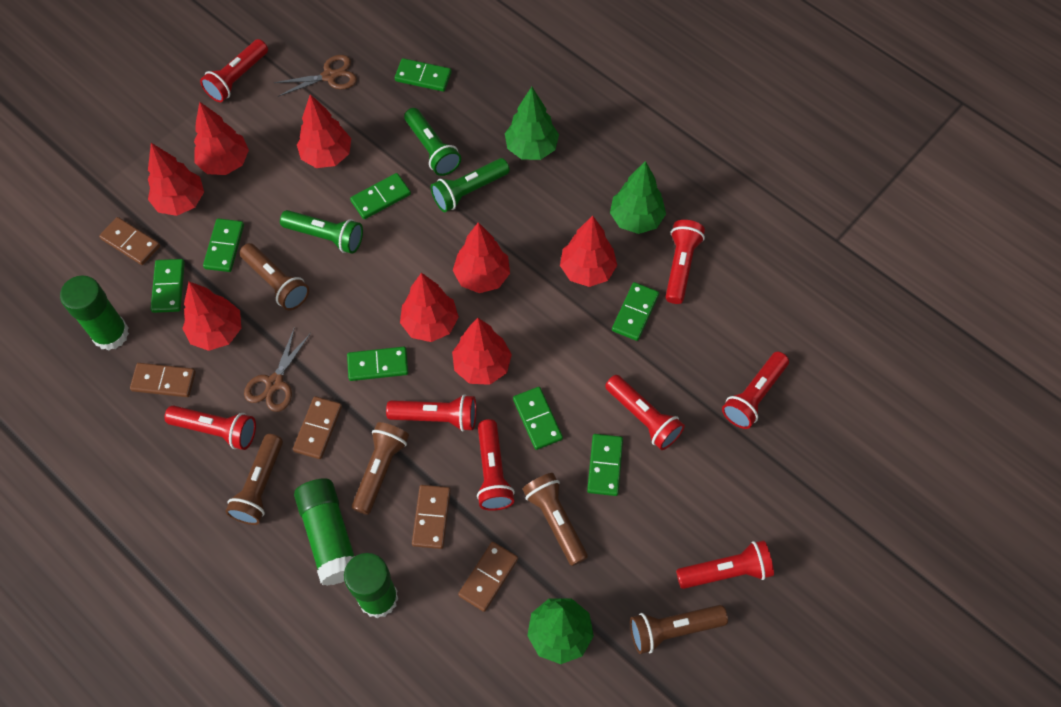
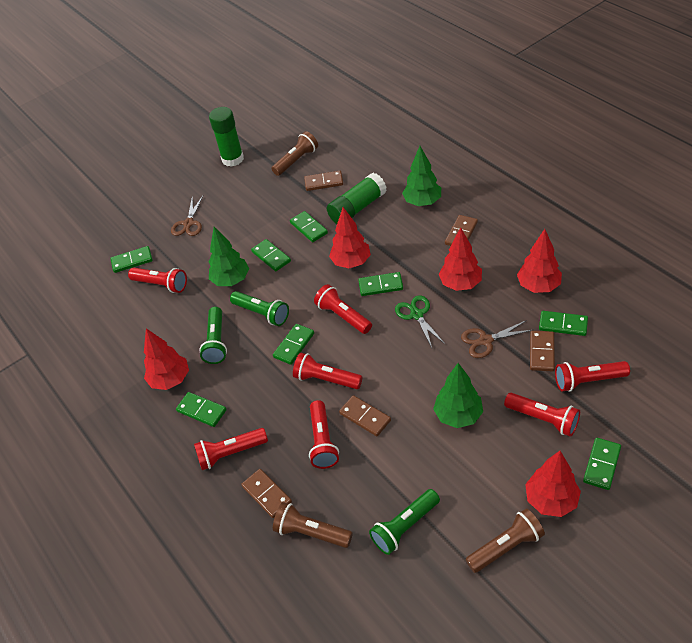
brown flashlight: [225,434,283,525] [240,243,309,310] [352,422,409,515] [523,473,588,566] [630,605,728,654] = 5 -> [271,131,318,176] [273,502,353,548] [465,508,545,573] = 3
green glue stick: [60,276,129,351] [294,479,355,586] [344,553,398,618] = 3 -> [209,107,244,167] [327,173,387,224] = 2
green scissors: none = 0 -> [395,295,445,348] = 1
red flashlight: [164,405,256,450] [200,39,268,102] [386,394,476,431] [477,419,515,511] [605,375,685,450] [666,220,705,304] [676,540,774,589] [722,352,789,429] = 8 -> [128,268,187,293] [194,428,268,470] [293,353,362,389] [309,400,339,469] [314,284,372,334] [504,393,580,437] [555,361,630,392] = 7
red tree: [148,143,204,216] [182,282,241,351] [194,102,249,175] [297,94,351,168] [400,273,459,342] [452,318,512,385] [453,222,510,293] [560,216,617,287] = 8 -> [144,328,189,390] [329,207,371,268] [439,227,482,291] [517,229,562,293] [525,451,581,517] = 5

